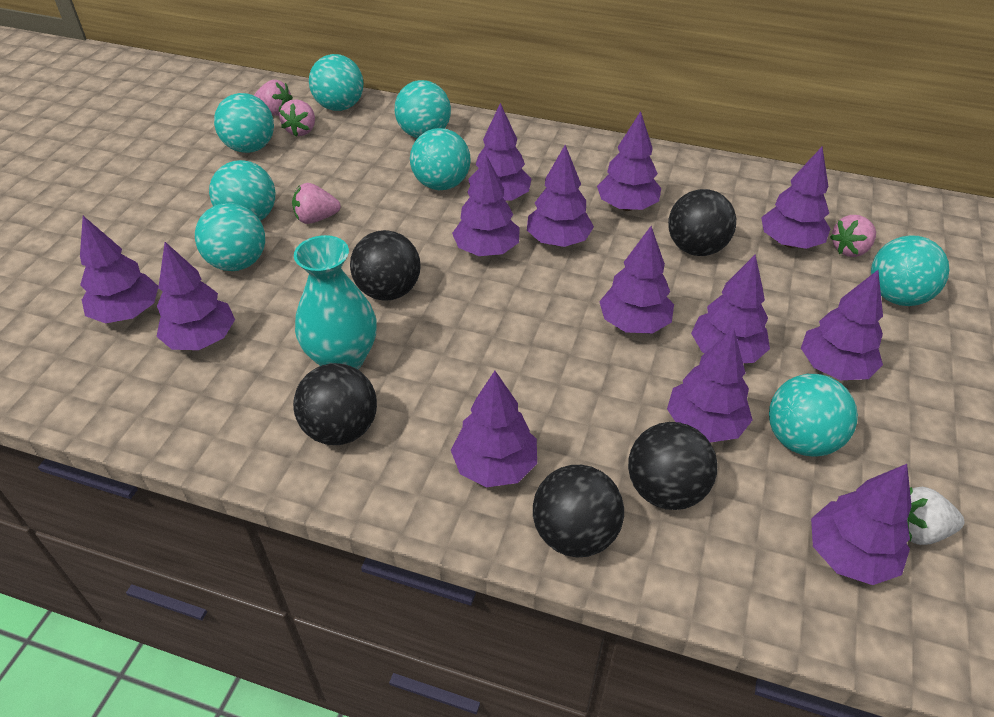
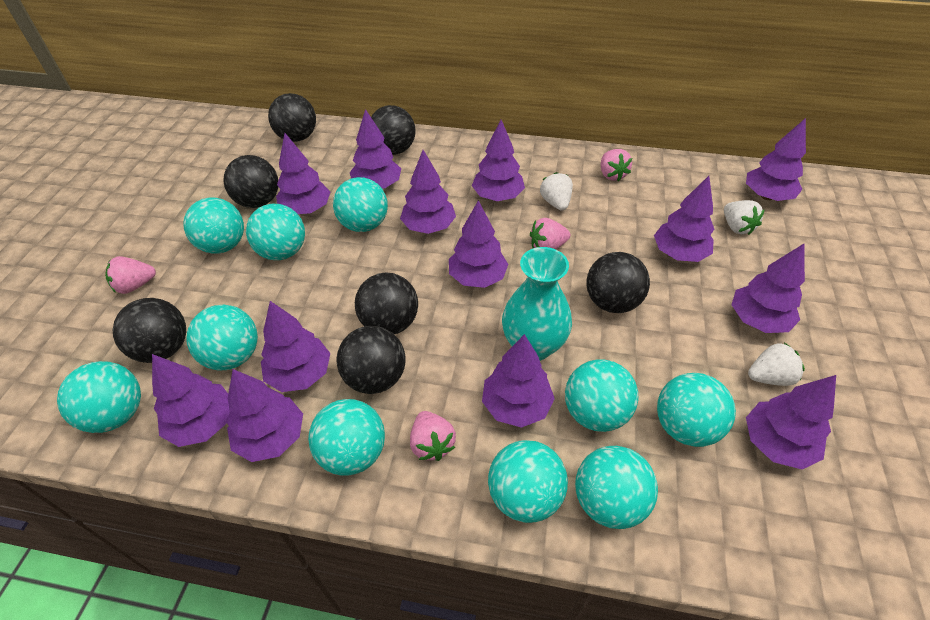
black ball: [293,363,377,445] [350,230,421,301] [533,465,624,557] [628,422,717,510] [668,189,736,256] = 5 -> [113,298,186,363] [224,155,278,208] [268,93,316,142] [337,326,406,394] [355,273,418,334] [371,105,416,155] [586,252,650,313] = 7
turquoise ball: [195,203,265,271] [209,160,275,221] [214,93,274,153] [309,54,364,111] [395,80,451,138] [410,128,471,190] [769,374,858,457] [871,235,950,306] = 8 -> [57,361,141,433] [183,198,244,254] [186,305,258,370] [246,204,305,260] [308,399,385,476] [333,177,388,232] [488,440,568,523] [565,359,638,432] [575,446,658,529] [657,373,736,447] = 10
white strawberry: [907,487,965,545] = 1 -> [540,172,573,211] [724,200,765,235] [748,343,805,386] = 3

